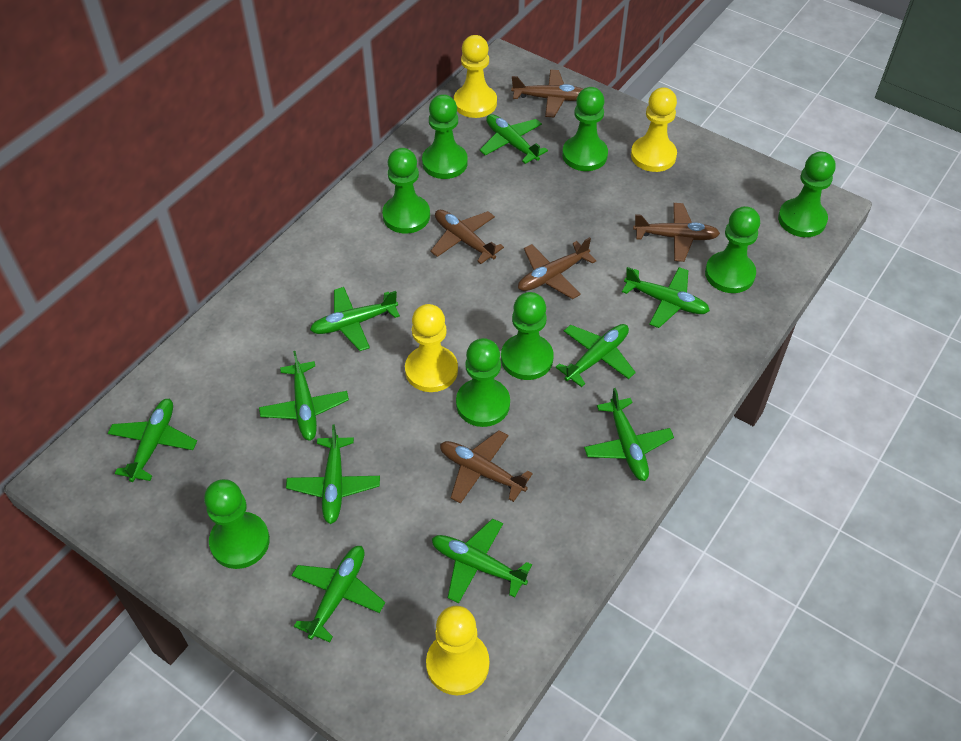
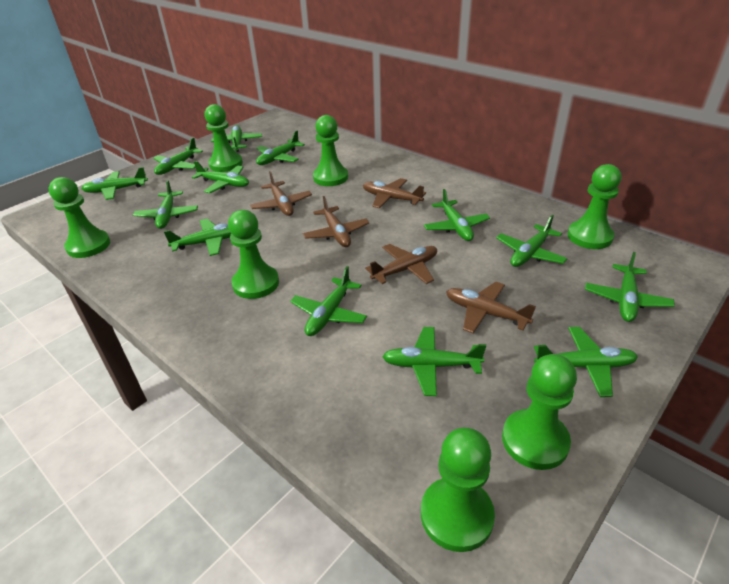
green pawn: [204,479,270,569] [382,148,430,234] [422,94,468,179] [456,338,510,427] [501,292,554,380] [562,87,608,171] [705,206,760,293] [778,151,836,237] = 8 -> [48,177,110,258] [205,104,243,172] [228,210,279,299] [313,115,348,186] [421,428,495,552] [502,354,577,470] [568,164,622,249] = 7
green plane: [108,399,197,482] [259,351,349,441] [286,424,380,524] [292,546,385,643] [310,287,400,351] [432,518,532,603] [479,114,548,164] [555,324,636,387] [584,388,674,481] [622,267,710,328] = 10 -> [81,167,148,200] [133,180,198,229] [153,137,203,175] [164,219,231,256] [192,161,249,193] [211,125,262,152] [256,131,305,165] [290,266,367,336] [382,327,486,396] [424,189,490,241] [496,215,568,267] [534,327,638,397] [585,252,675,322] = 13
yellow pawn: [405,304,458,392] [426,606,489,695] [454,35,497,118] [631,87,677,172] = 4 -> none = 0

